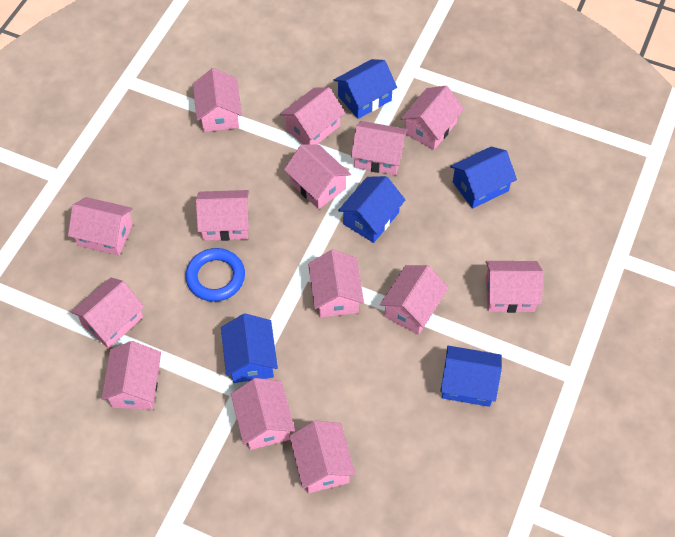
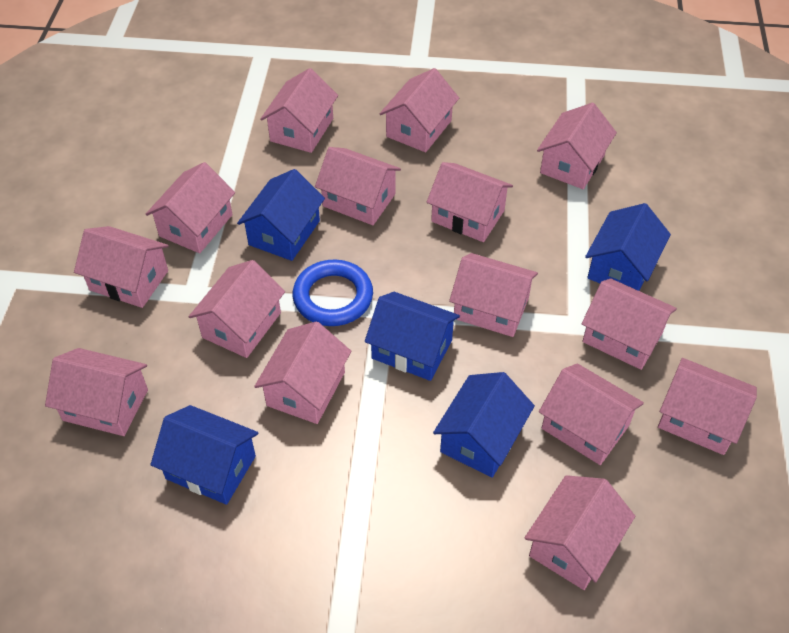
pink house: [68,197,133,255] [71,277,144,348] [101,341,161,410] [193,68,242,132] [196,190,249,241] [231,378,295,450] [280,87,345,145] [284,144,351,209] [289,420,356,493] [308,250,364,318] [351,121,408,175] [380,265,449,335] [401,86,464,150] [486,261,543,313] = 14 -> [45,348,148,436] [74,226,169,308] [145,162,235,253] [189,260,285,358] [254,321,351,424] [260,68,338,153] [315,147,401,225] [380,68,459,152] [427,162,513,242] [449,253,538,337] [525,475,635,590] [537,103,617,189] [539,363,644,465] [582,278,677,370] [658,358,757,455] = 15

